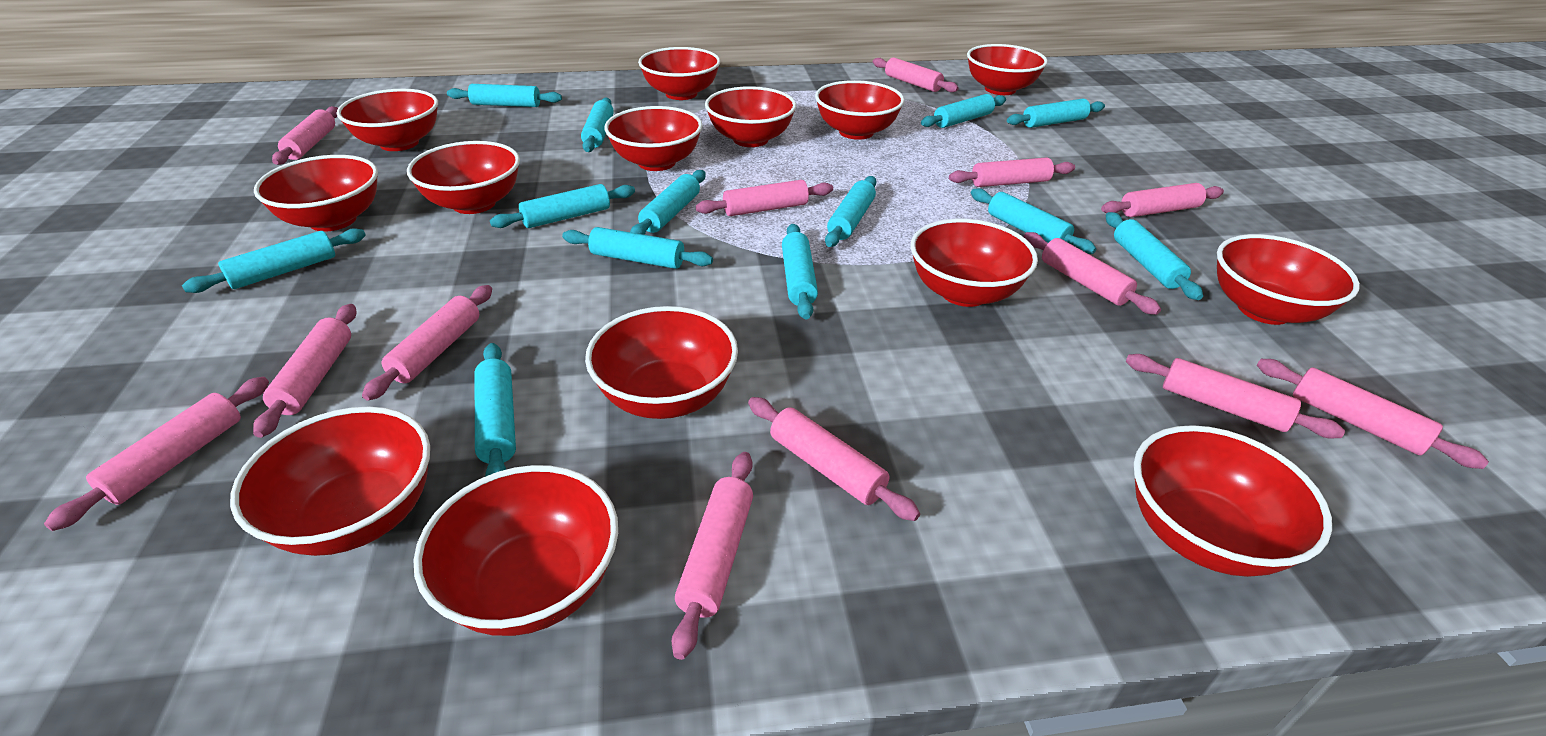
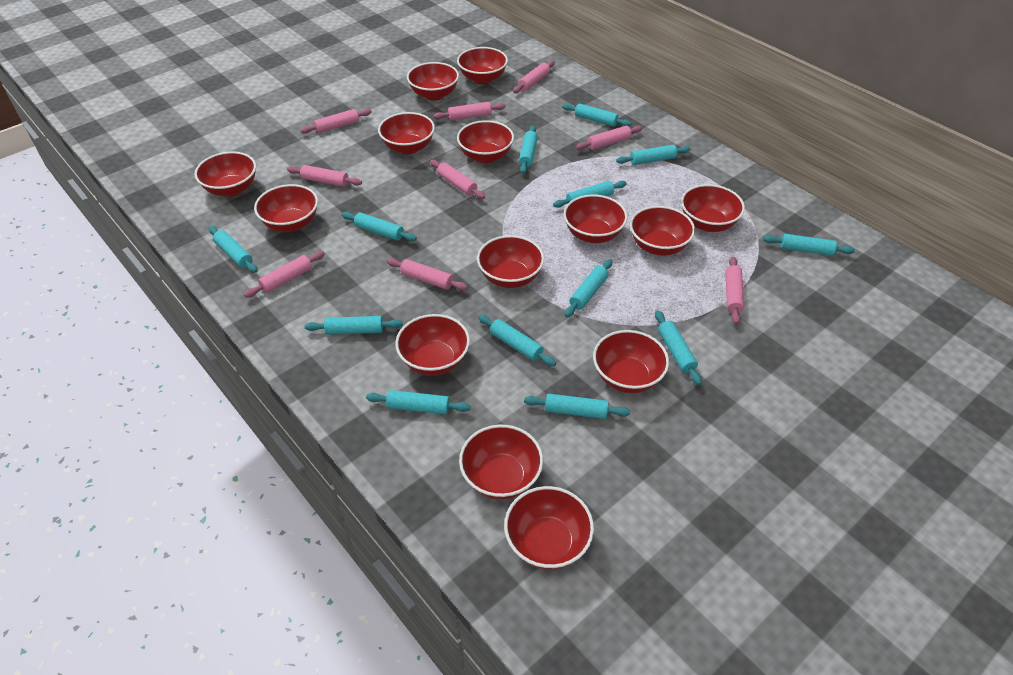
pink rolling pin: [44,377,269,531] [253,304,356,438] [272,106,338,165] [362,285,492,401] [672,452,753,660] [696,180,833,216] [748,397,920,521] [873,58,959,92] [949,158,1075,187] [1023,232,1161,315] [1101,183,1224,217] [1126,354,1345,438] [1257,359,1489,469] = 13 -> [244,251,325,298] [287,165,362,187] [300,109,372,134] [387,258,468,291] [430,160,485,199] [434,102,505,121] [513,61,555,93] [576,126,642,150] [726,256,744,324] = 9

